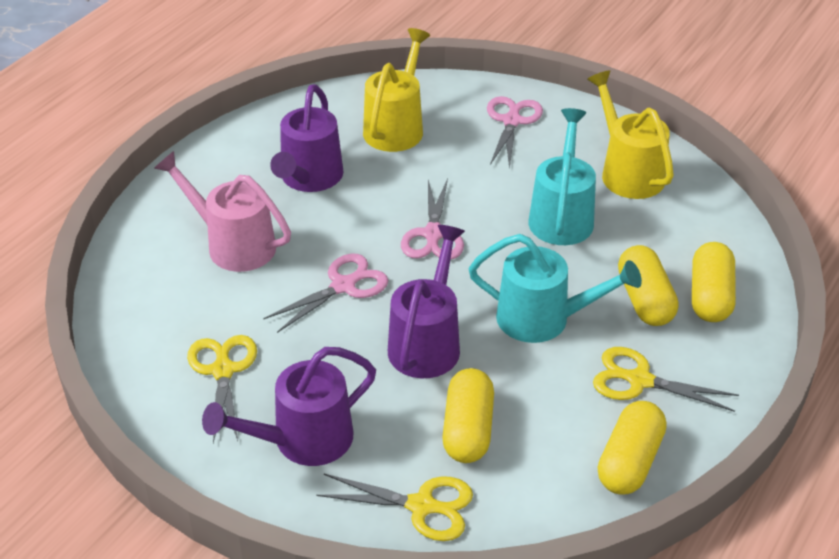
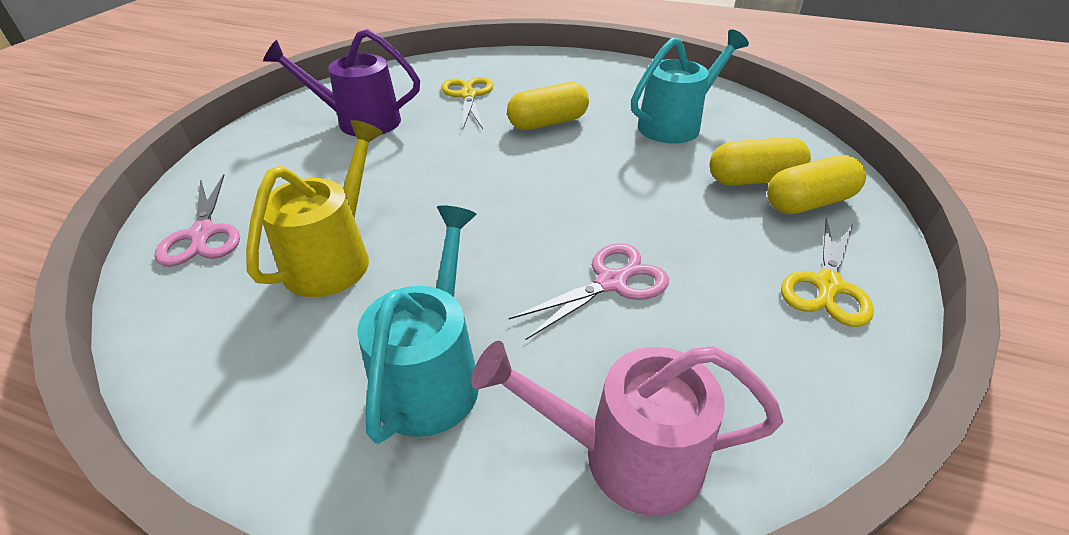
pink scissors: [264,254,388,333] [401,179,464,260] [487,96,543,169] = 3 -> [155,174,240,267] [509,243,669,340] = 2
purple watering can: [202,347,376,466] [270,84,344,192] [388,225,465,378] = 3 -> [263,29,420,137] = 1
yellow capsule: [442,368,494,463] [598,401,667,494] [618,245,679,326] [692,242,736,322] = 4 -> [507,82,589,130] [710,137,811,186] [767,155,866,214] = 3
yellow scissors: [187,335,257,443] [317,474,473,541] [593,347,739,412] = 3 -> [441,77,493,129] [781,217,874,327] = 2
yellow watering can: [363,28,430,152] [587,70,674,199] = 2 -> [246,120,383,297] = 1

